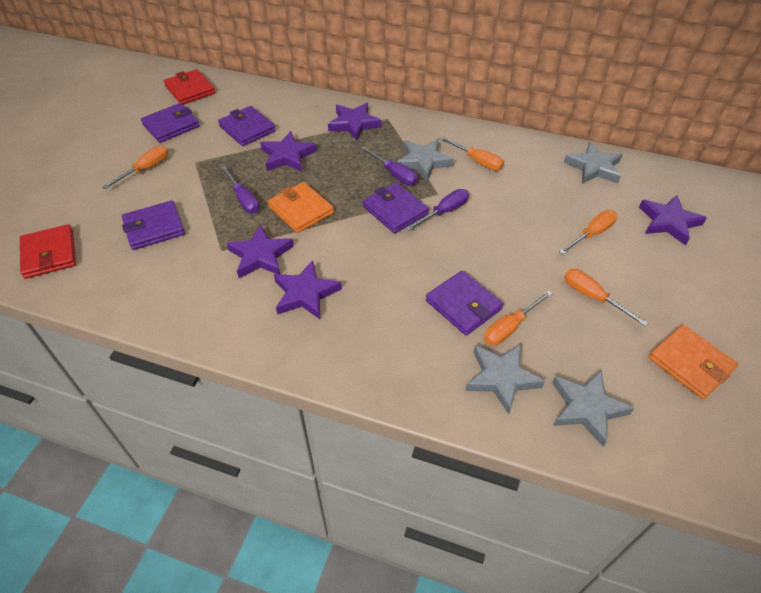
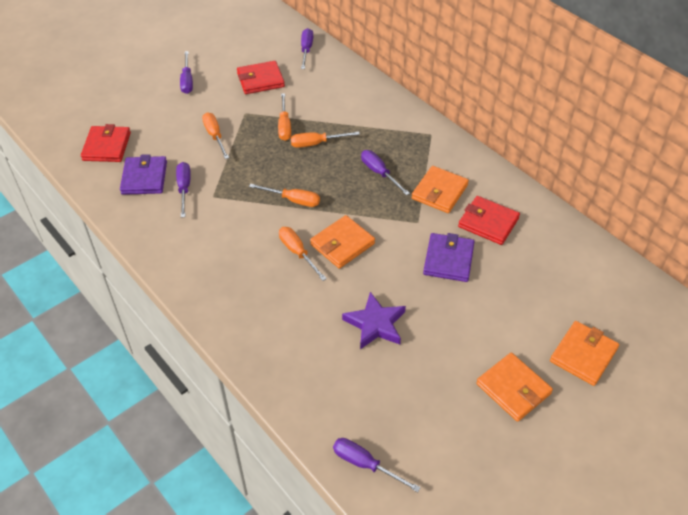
grey star: [397,139,454,181] [465,344,545,414] [552,370,634,447] [564,142,623,184] = 4 -> none = 0
orange wallet: [268,182,334,233] [649,325,738,399] = 2 -> [310,215,375,268] [412,166,469,213] [476,353,553,422] [550,321,619,386] = 4
purple screwdriver: [221,166,260,214] [361,146,418,185] [406,189,469,231] = 3 -> [176,162,191,218] [180,51,193,94] [301,28,313,69] [333,438,421,492] [361,150,410,195] = 5
purple star: [227,225,294,278] [260,131,317,172] [274,260,342,319] [328,103,382,141] [639,195,707,246] = 5 -> [342,292,406,349] = 1
purple wallet: [122,200,185,250] [141,103,200,143] [218,106,276,146] [363,182,429,233] [426,270,503,336] = 5 -> [120,154,167,195] [423,233,475,282] = 2
red wallet: [20,224,76,279] [164,69,215,105] = 2 -> [81,124,131,162] [237,61,285,94] [458,196,520,245] = 3

